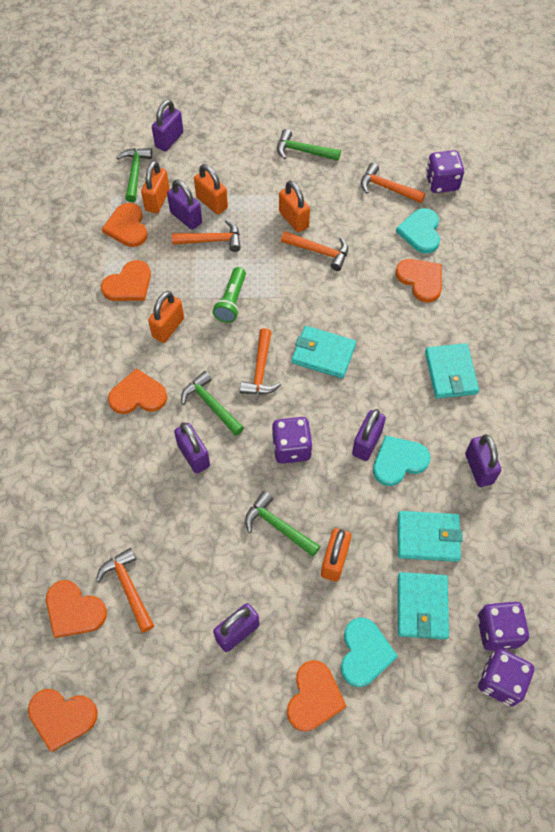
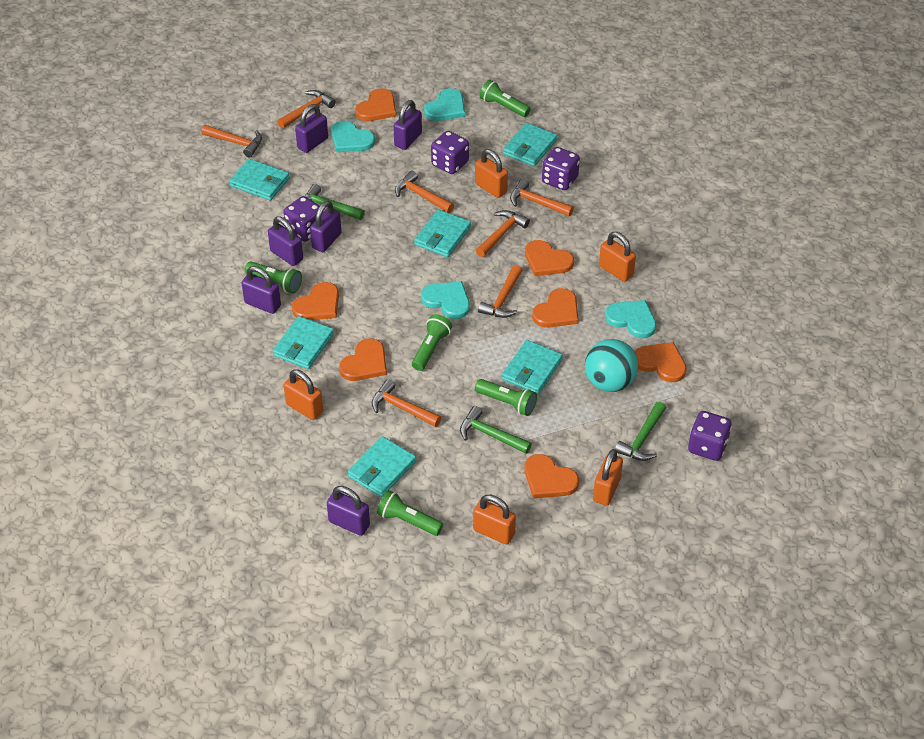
green flashlight: [213,267,246,323] = 1 -> [245,262,302,294] [377,490,443,536] [412,314,452,371] [475,379,537,416] [480,80,531,117] = 5
green hammer: [116,148,152,202] [181,371,244,436] [245,491,320,557] [277,129,341,161] = 4 -> [305,184,365,220] [460,406,532,454] [615,402,666,461] = 3
orange hammer: [96,548,154,633] [172,220,241,252] [240,328,281,394] [281,231,348,271] [361,163,426,203] = 5 -> [201,125,262,157] [277,90,336,129] [372,379,441,427] [395,171,454,213] [476,210,530,257] [478,265,523,318] [510,179,574,216] = 7
turquoise ball: none = 0 -> [585,339,638,392] = 1
turquoise heart: [341,618,398,687] [373,435,430,486] [396,208,440,254] = 3 -> [331,121,375,152] [421,281,470,319] [424,88,465,121] [605,300,656,338] = 4
turquoise wallet: [292,326,356,378] [398,511,463,562] [398,572,449,640] [425,343,479,399] = 4 -> [229,159,290,201] [273,316,334,369] [348,436,416,497] [414,209,471,257] [502,340,563,394] [503,123,557,167] = 6

